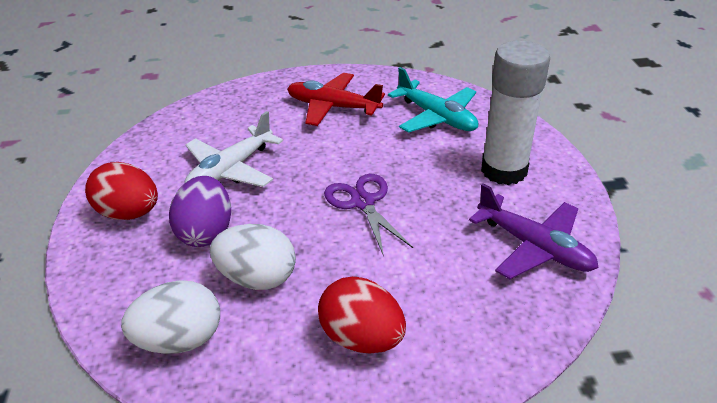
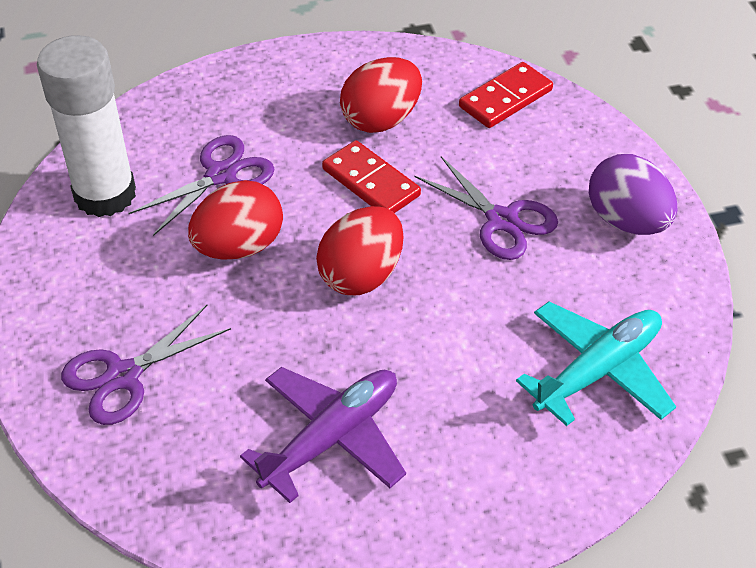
purple scissors: [324,174,413,256] = 1 -> [61,305,231,425] [128,135,274,236] [414,156,558,260] = 3
red domino: none = 0 -> [322,140,421,213] [459,62,553,128] = 2
red egg: [85,162,158,220] [318,277,406,353] = 2 -> [188,180,283,260] [316,206,403,295] [340,57,422,133] = 3
red plane: [287,73,385,126] = 1 -> none = 0
white egg: [121,280,220,354] [210,224,296,290] = 2 -> none = 0
white plane: [185,111,283,187] = 1 -> none = 0

